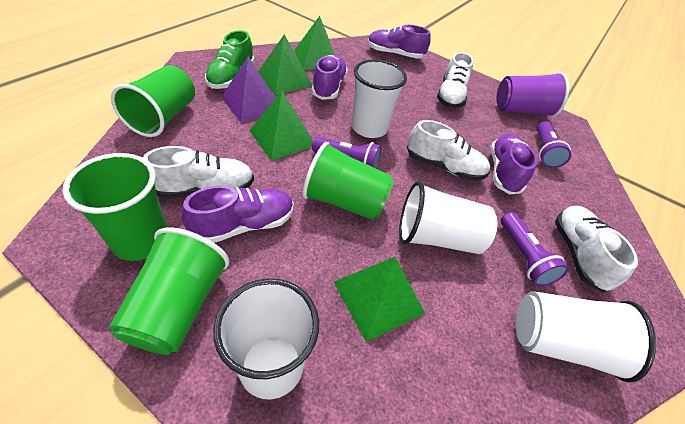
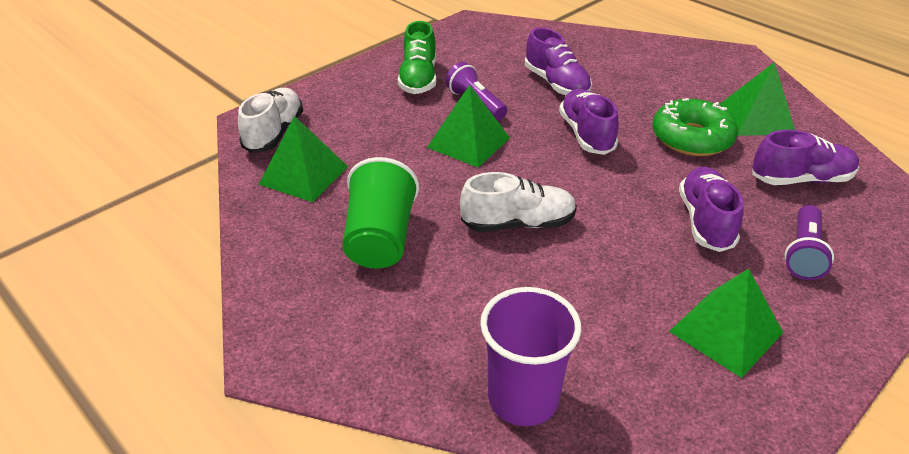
green cup: [63,153,168,261] [109,227,229,355] [111,65,195,137] [302,142,394,220] = 4 -> [343,157,419,268] = 1
green donut: none = 0 -> [652,98,738,156] = 1
purple flashlight: [312,136,381,169] [501,212,569,287] [536,121,571,168] = 3 -> [446,62,507,120] [784,205,834,280] = 2
purple pyramid: [221,57,275,122] = 1 -> none = 0
white cup: [213,278,319,399] [351,59,407,138] [399,181,497,254] [516,291,656,383] = 4 -> none = 0
white shoe: [143,146,254,198] [407,120,490,181] [437,52,474,108] [555,206,638,293] = 4 -> [238,88,303,153] [460,172,577,232] = 2

